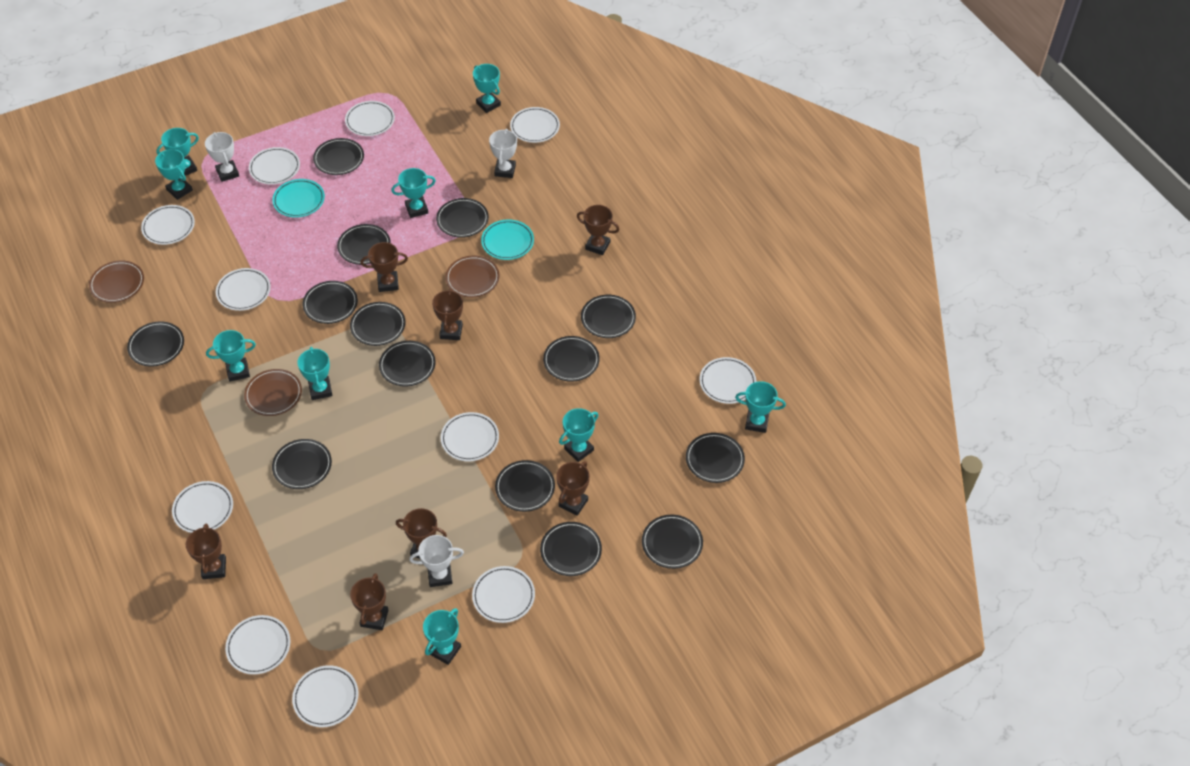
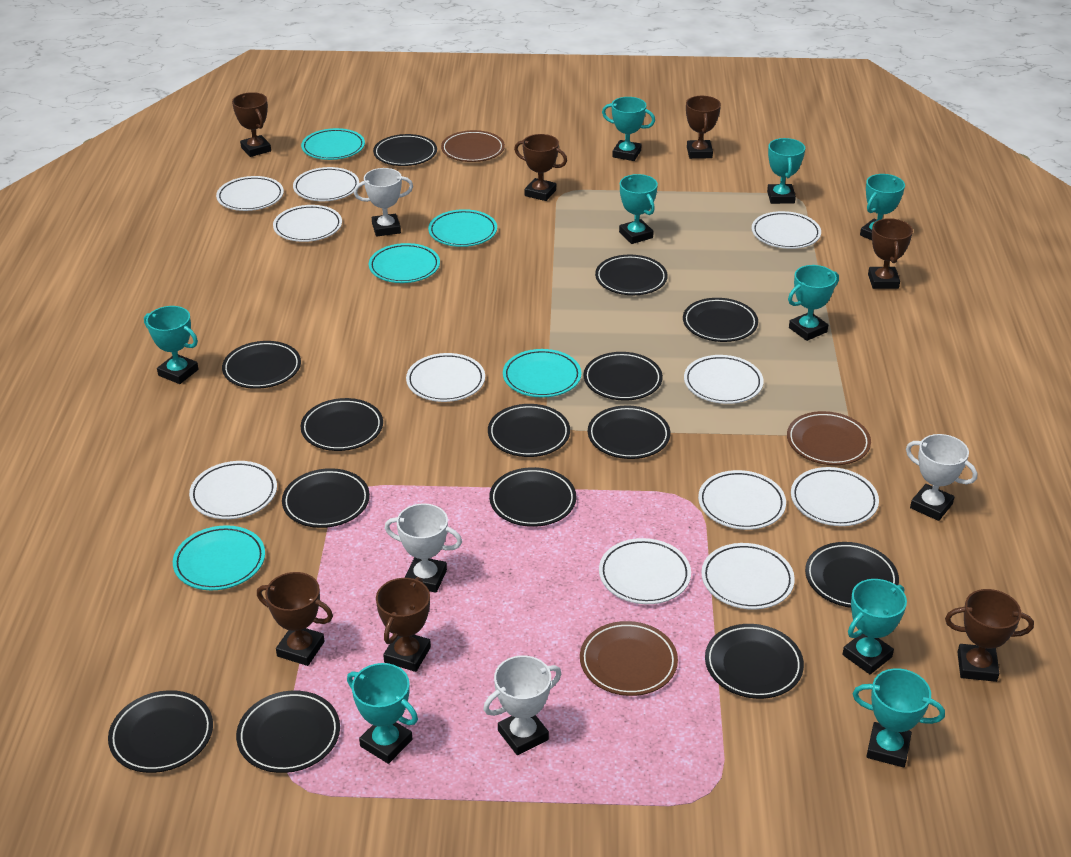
turquoise plate: [272,179,325,218] [481,220,534,260] = 2 -> [173,525,265,590] [301,128,365,160] [369,243,440,283] [428,209,497,247] [503,349,582,398] = 5
white trophy: [205,132,239,182] [409,535,464,587] [489,129,517,178] = 3 -> [354,168,413,237] [385,503,462,593] [483,656,561,755] [906,434,977,521] = 4

